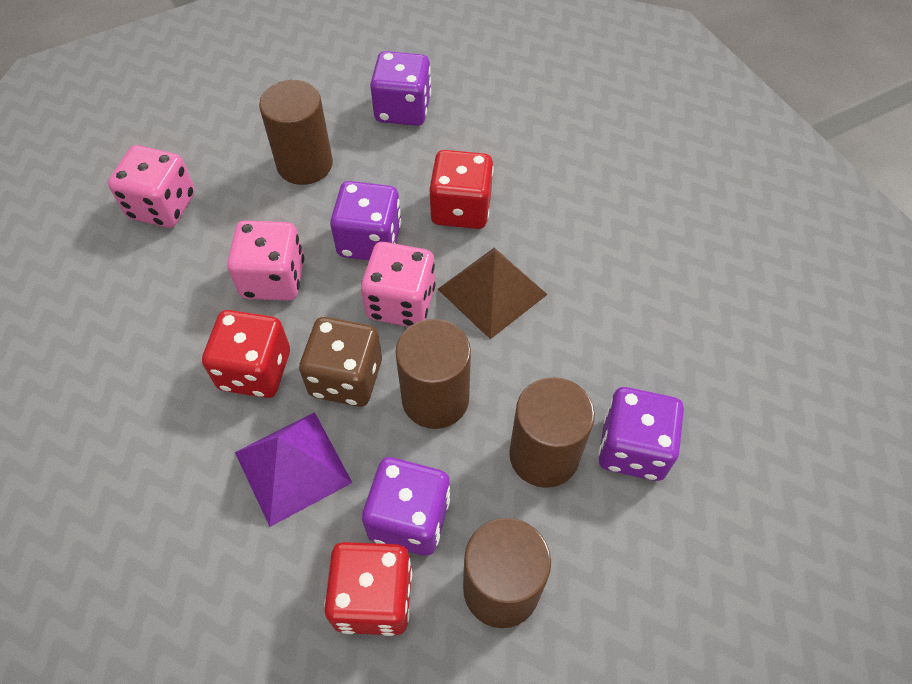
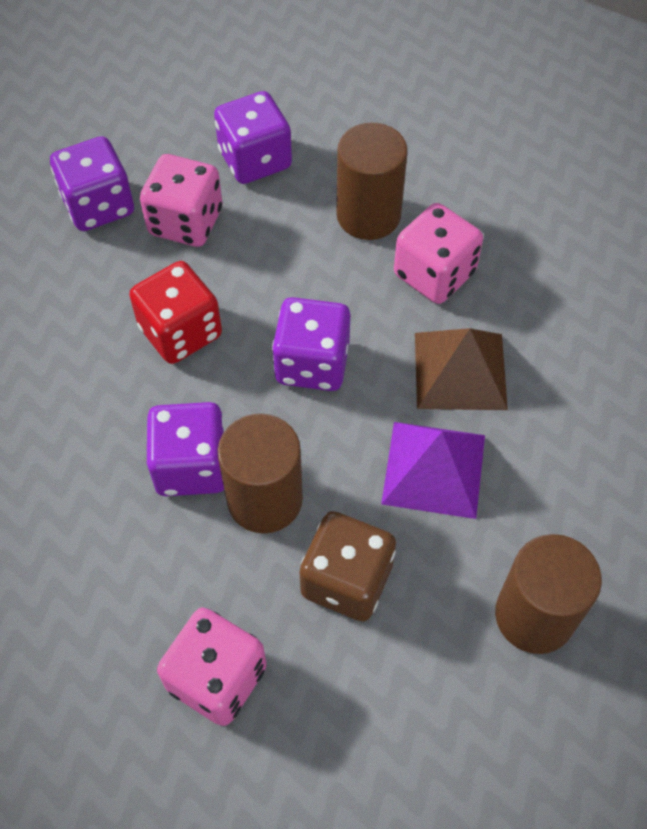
brown cylinder: [259,80,333,185] [395,319,471,429] [463,518,551,628] [509,377,595,488] = 4 -> [218,413,303,533] [336,122,408,240] [495,534,602,654] = 3
red dice: [202,310,290,398] [324,542,412,636] [429,150,494,229] = 3 -> [129,261,222,364] = 1

